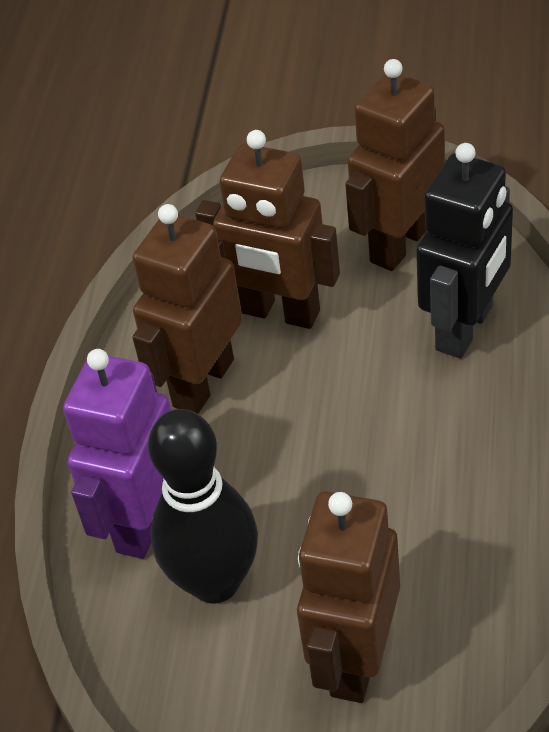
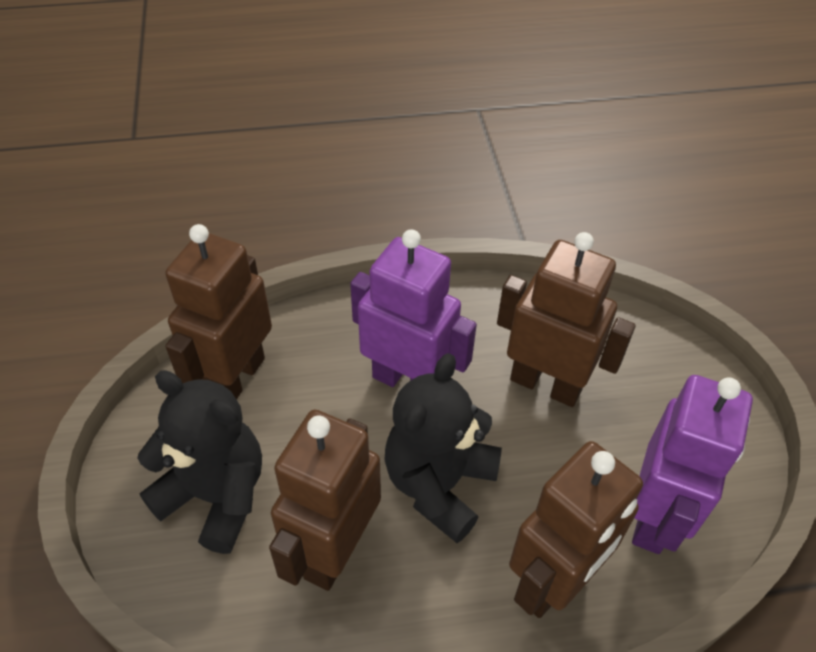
black bowling pin: [148,409,258,603] = 1 -> none = 0
black robot: [416,143,513,358] = 1 -> none = 0
black teddy bear: none = 0 -> [138,370,262,554] [385,353,502,543] = 2
purple robot: [63,349,171,559] = 1 -> [350,230,477,387] [632,375,753,554] = 2

